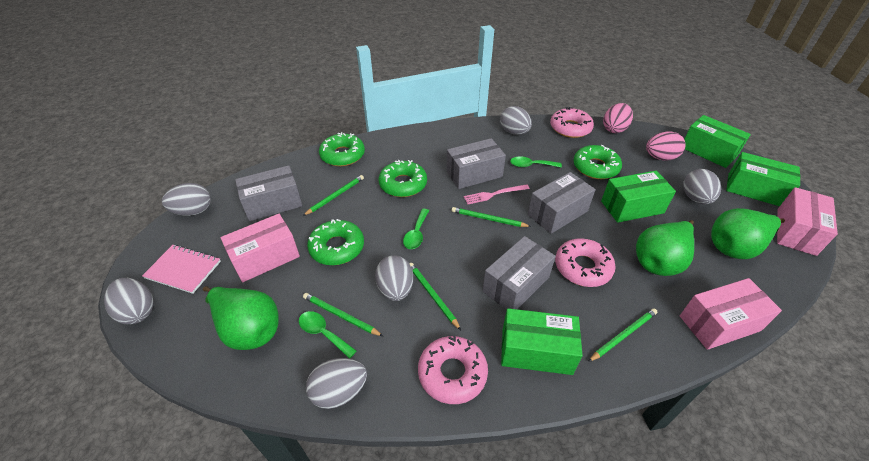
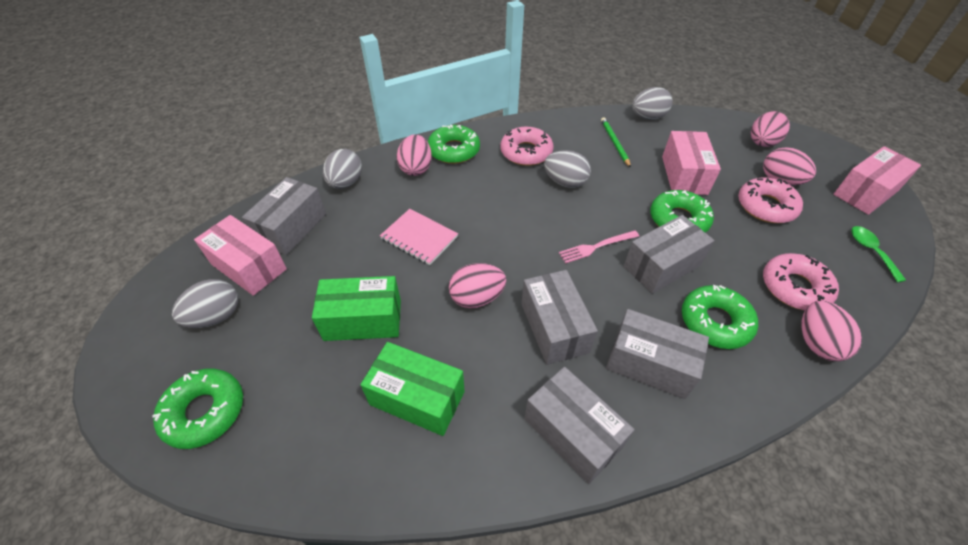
green box: [501,308,583,375] [601,171,676,223] [684,115,751,168] [726,152,800,206] = 4 -> [312,276,401,341] [360,342,465,436] = 2
green pear: [203,286,279,350] [636,220,694,276] [711,208,785,259] = 3 -> none = 0
green pencil: [303,175,364,216] [303,293,383,336] [409,263,461,330] [452,207,531,227] [588,308,658,362] = 5 -> [601,117,631,168] = 1
green spoon: [299,311,356,359] [403,209,429,249] [510,156,562,168] = 3 -> [851,226,906,282] = 1
grey box: [235,165,302,221] [446,138,506,189] [483,236,556,310] [528,172,596,234] = 4 -> [242,177,326,255] [521,270,598,365] [524,367,635,484] [606,309,709,399] [624,215,715,294] = 5
grey egg: [104,278,154,324] [162,183,211,216] [306,358,367,409] [375,255,413,301] [500,106,532,135] [683,169,721,204] = 6 -> [172,279,238,328] [323,149,362,189] [544,150,591,188] [632,87,673,120] = 4
pink egg: [603,103,633,133] [646,131,686,161] = 2 -> [397,134,432,176] [449,263,506,308] [751,111,790,147] [763,147,816,185] [801,301,862,361] = 5

